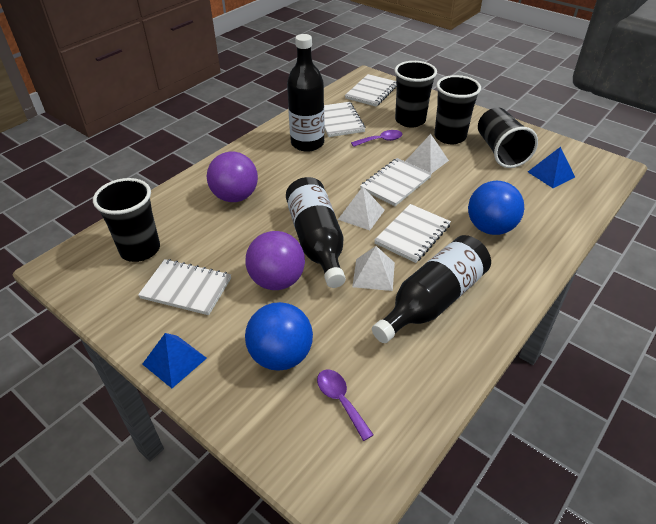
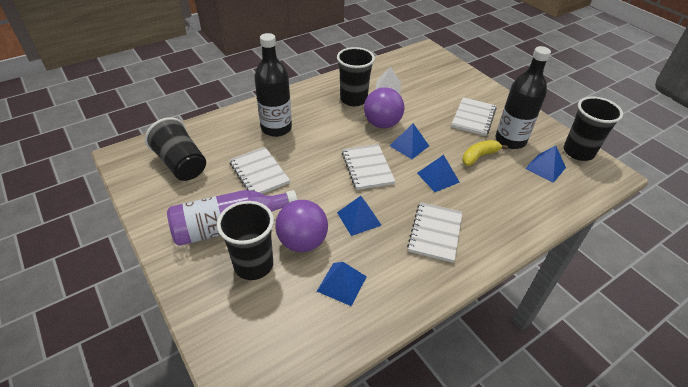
black bottle: [286,177,346,288] [287,34,325,152] [372,235,491,343] = 3 -> [254,33,292,137] [495,46,551,149] = 2
blue ball: [245,302,313,371] [468,181,524,235] = 2 -> none = 0
blue pyramid: [142,333,207,388] [528,147,575,188] = 2 -> [317,262,367,306] [337,196,381,236] [390,123,429,159] [417,155,460,192] [525,146,566,183] = 5
purple bottle: none = 0 -> [167,190,297,246] = 1
purple spoon: [317,369,374,441] [351,130,403,147] = 2 -> none = 0
white notebook: [138,259,231,315] [324,102,366,137] [345,74,397,107] [360,158,432,206] [374,204,451,263] = 5 -> [229,147,290,194] [342,144,396,190] [407,202,463,263] [451,97,497,136] = 4
white pyramid: [338,187,385,231] [352,246,395,291] [405,134,449,173] = 3 -> [375,66,401,94] = 1
yellow banana: none = 0 -> [462,140,508,166] = 1

